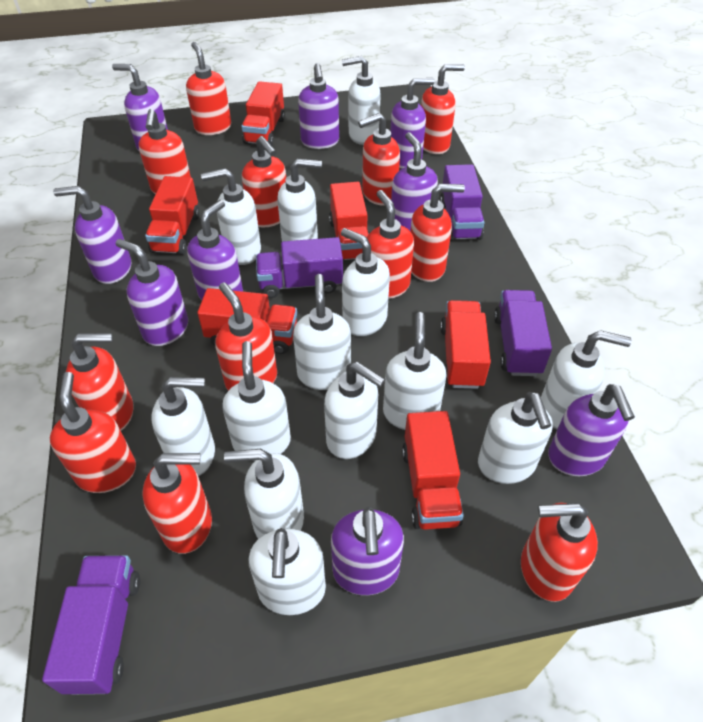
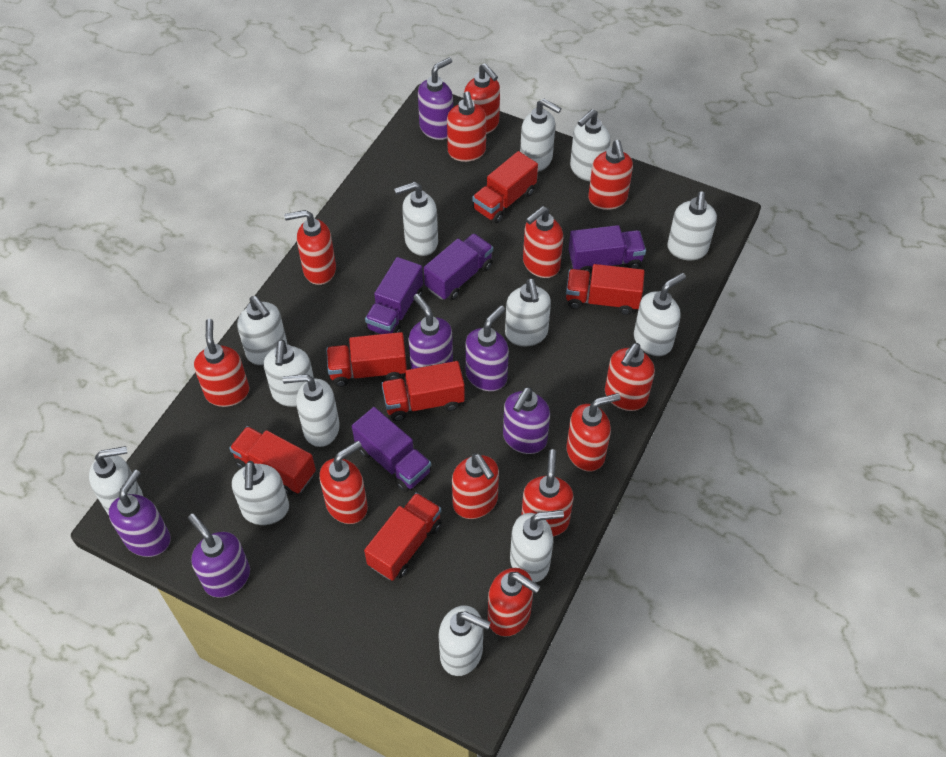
purple soap dispenser: [53,186,131,284] [112,64,168,152] [116,239,188,346] [187,200,243,300] [298,63,339,149] [331,507,404,595] [390,78,434,168] [391,132,438,231] [548,384,635,476] = 9 -> [109,470,171,557] [188,513,250,598] [408,294,453,369] [418,57,453,140] [465,305,509,391] [503,387,550,454] = 6

